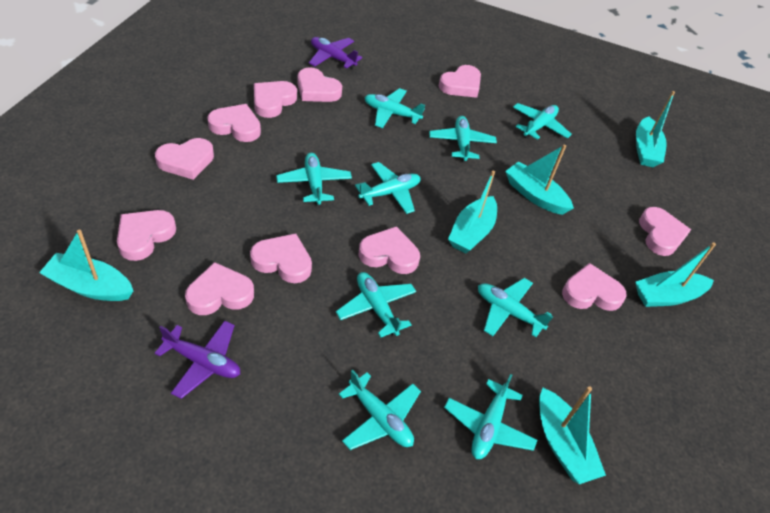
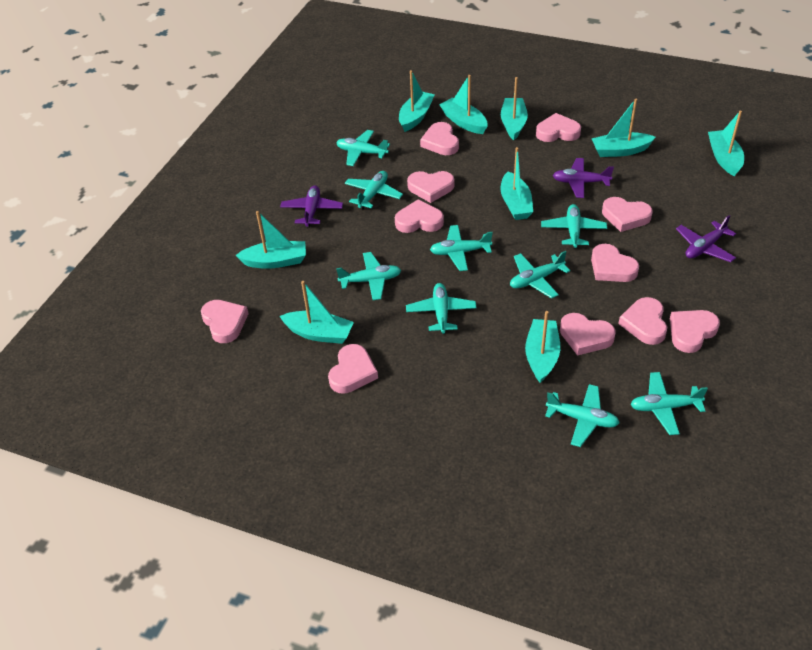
purple plane: [155,321,240,399] [309,37,362,69] = 2 -> [280,185,343,228] [553,158,614,198] [676,215,736,262] = 3
turquoise boat: [39,230,133,301] [448,170,497,254] [505,145,574,215] [539,386,606,484] [635,242,716,307] [636,91,675,167] = 6 -> [236,211,306,269] [280,281,354,344] [399,70,435,132] [439,75,488,134] [500,147,533,220] [501,77,528,140] [525,311,560,383] [591,99,656,157] [708,111,744,176] = 9

